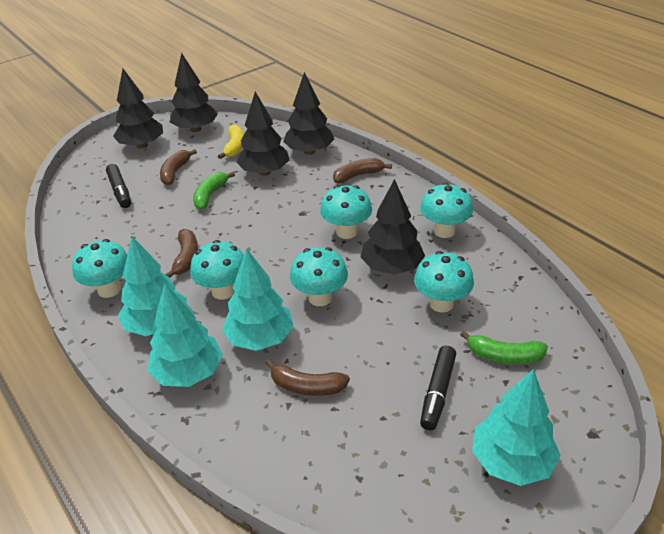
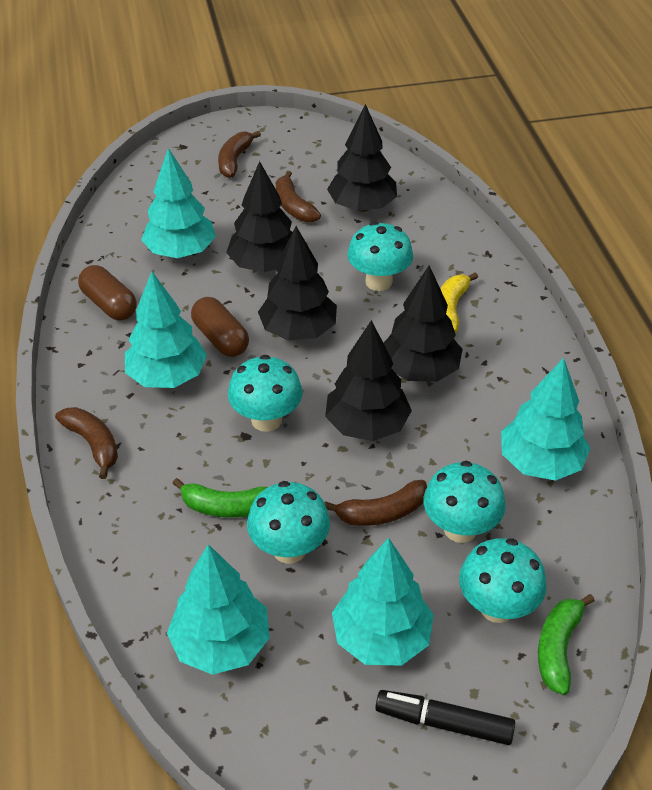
black marker: [106,164,131,208] [420,346,456,431] = 2 -> [375,690,515,745] = 1
brown capsule: none = 0 -> [78,265,137,320] [191,297,249,357] = 2
turquoise mushroom: [72,239,127,298] [190,240,244,300] [290,247,348,306] [320,185,372,239] [414,251,474,313] [420,182,473,238] = 6 -> [228,355,302,432] [247,481,330,564] [347,222,413,291] [423,461,506,543] [459,538,547,623] = 5
turquoise tree: [118,236,187,336] [147,283,223,387] [222,248,294,351] [472,369,560,486] = 4 -> [125,271,207,388] [141,148,216,258] [167,544,270,675] [332,538,434,666] [501,358,590,481] = 5

